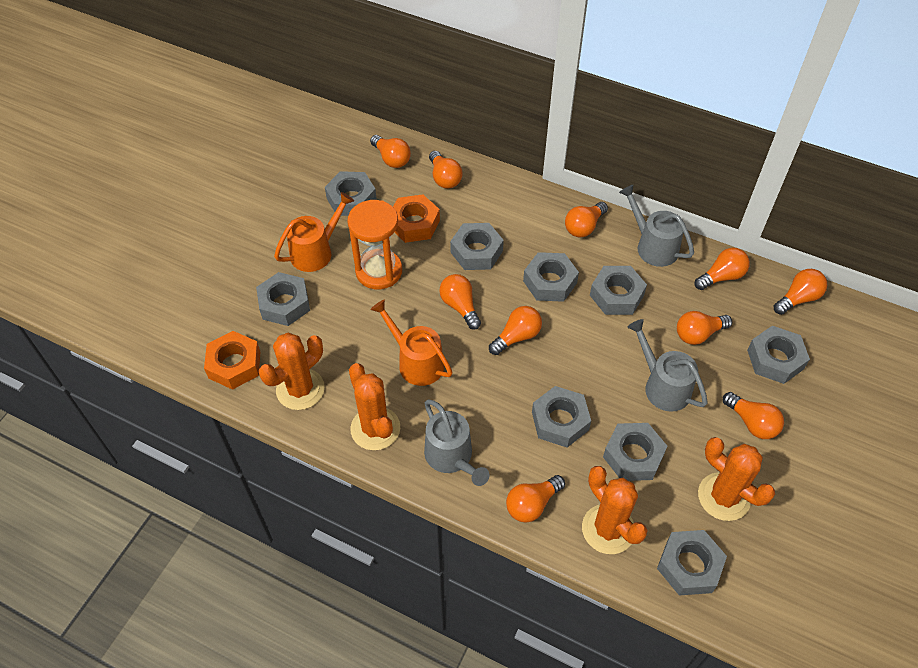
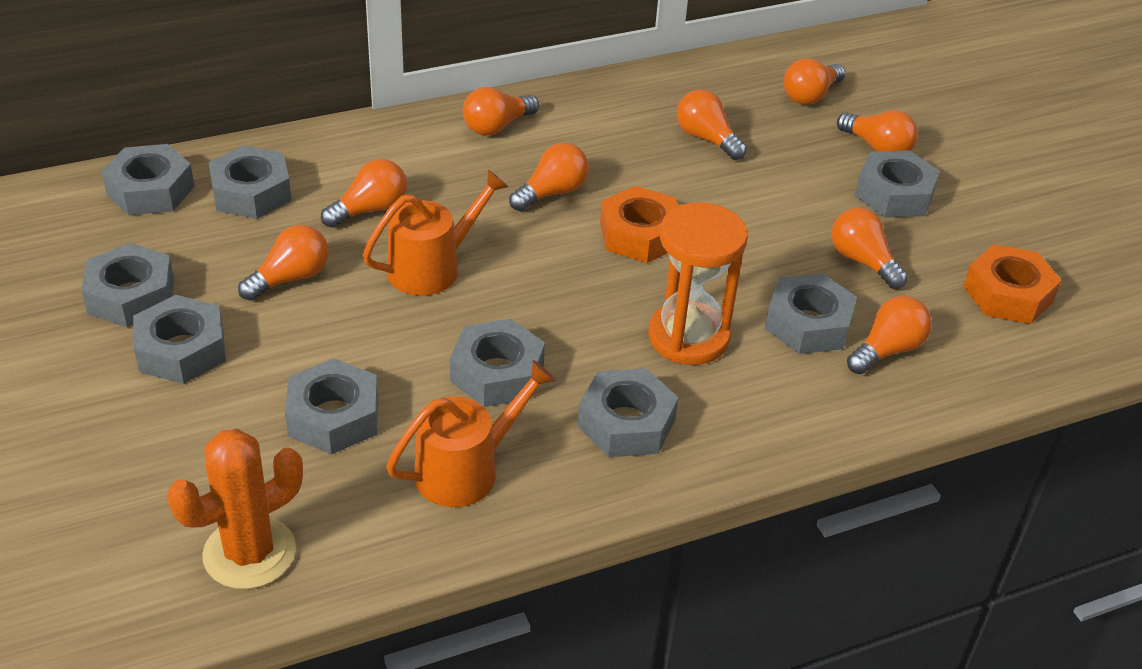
grey watering can: [424,399,490,486] [619,185,694,267] [627,319,708,412] = 3 -> none = 0
orange cactus: [259,333,325,410] [349,363,400,450] [582,466,648,554] [698,437,775,521] = 4 -> [167,429,303,589] = 1
orange light bulb: [370,135,411,168] [429,151,463,189] [439,274,481,330] [489,306,542,355] [506,475,565,523] [565,202,608,237] [677,311,732,345] [695,248,750,290] [723,392,784,439] [774,269,827,315] = 10 -> [238,225,329,301] [321,159,407,228] [463,87,539,136] [509,143,589,211] [677,89,747,160] [784,58,845,105] [831,208,908,289] [837,110,918,151] [847,296,932,374] = 9

